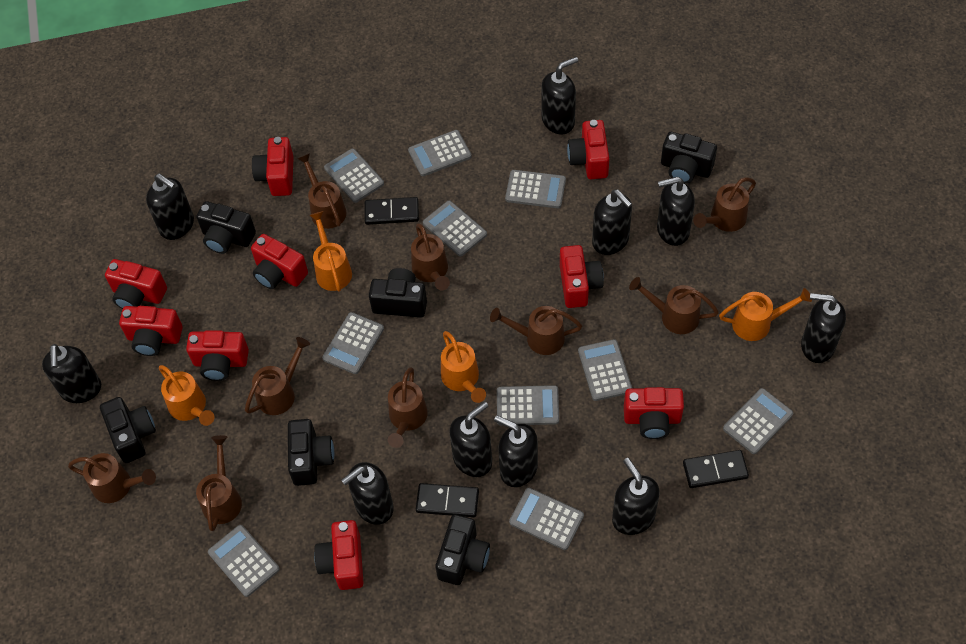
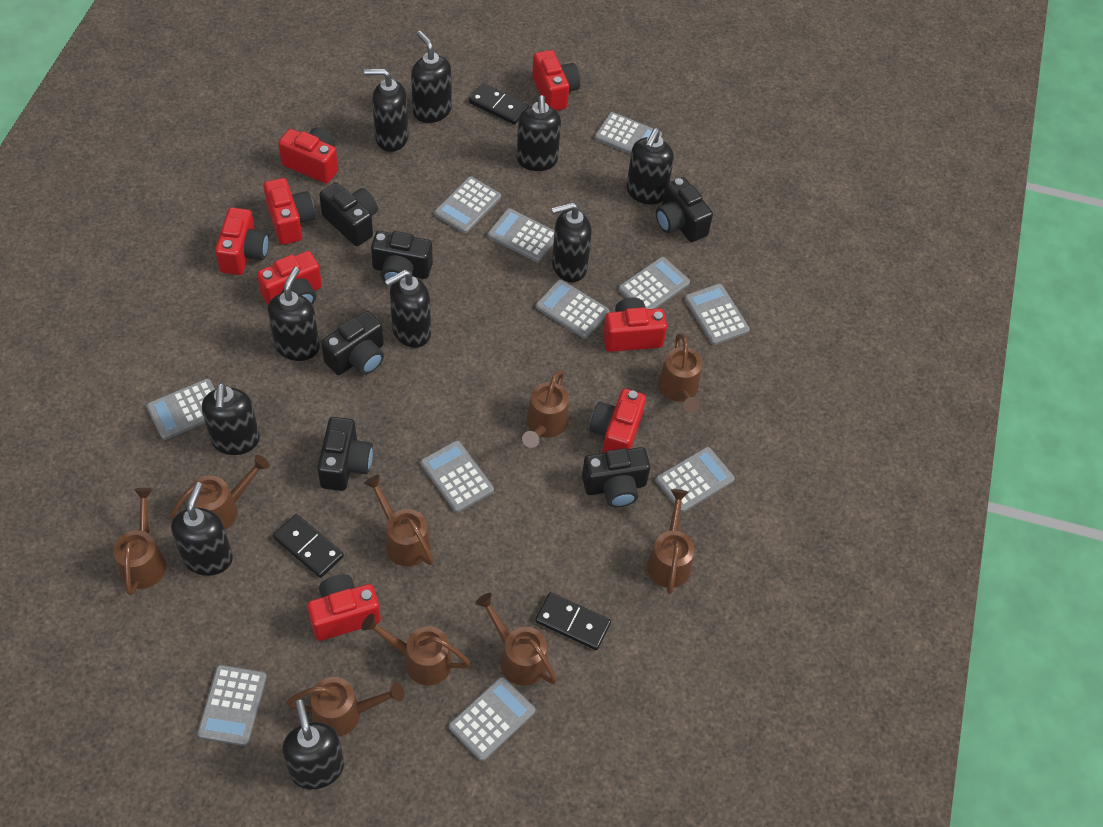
grey calculator: [208,525,280,597] [322,312,384,374] [324,148,384,203] [408,130,472,176] [423,201,487,257] [497,385,559,426] [505,170,566,208] [509,488,584,550] [578,339,632,401] [723,388,793,454] = 10 -> [146,379,215,440] [197,665,267,746] [421,440,494,513] [434,176,501,233] [449,677,535,761] [488,208,555,262] [536,279,610,339] [595,112,662,154] [618,257,690,309] [655,447,735,512] [684,284,750,345] = 11
orange watering can: [159,365,215,426] [310,211,352,291] [441,331,486,403] [719,288,812,341] = 4 -> none = 0
red camera: [105,259,167,309] [119,306,183,356] [186,330,249,381] [251,234,308,289] [252,137,294,196] [314,520,363,590] [560,245,604,308] [567,120,610,179] [624,387,684,439] = 9 -> [215,207,269,275] [257,251,322,305] [263,178,315,245] [278,128,338,184] [307,574,381,641] [532,50,580,111] [589,389,646,453] [603,298,667,352] = 8

